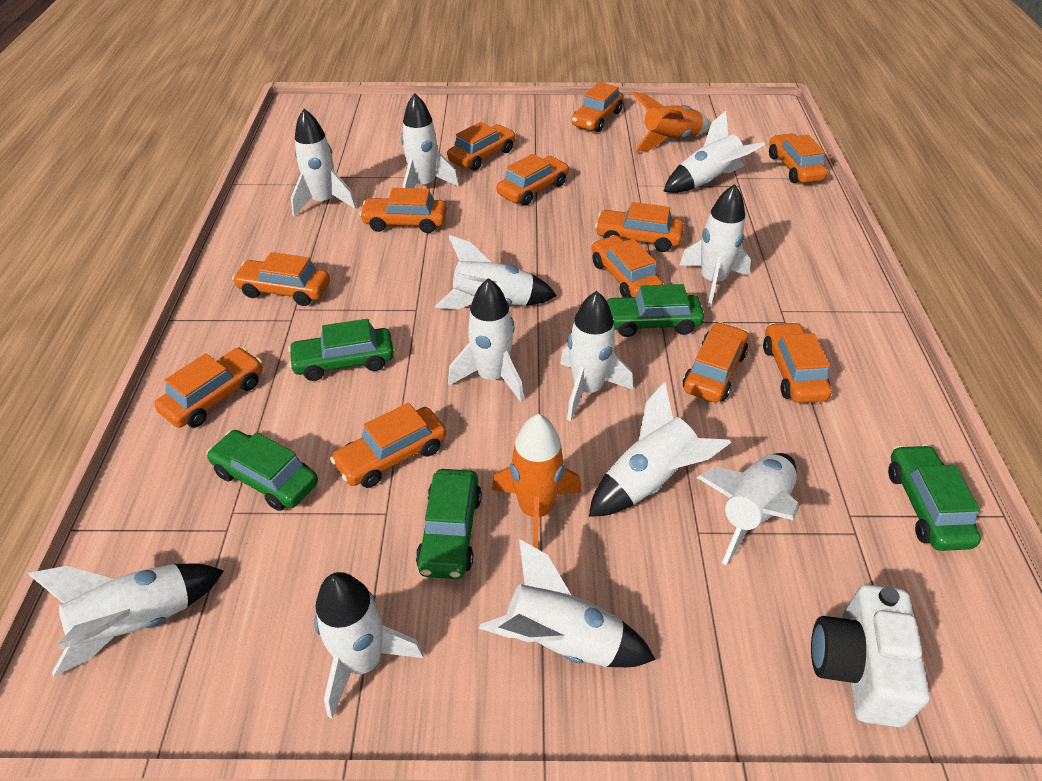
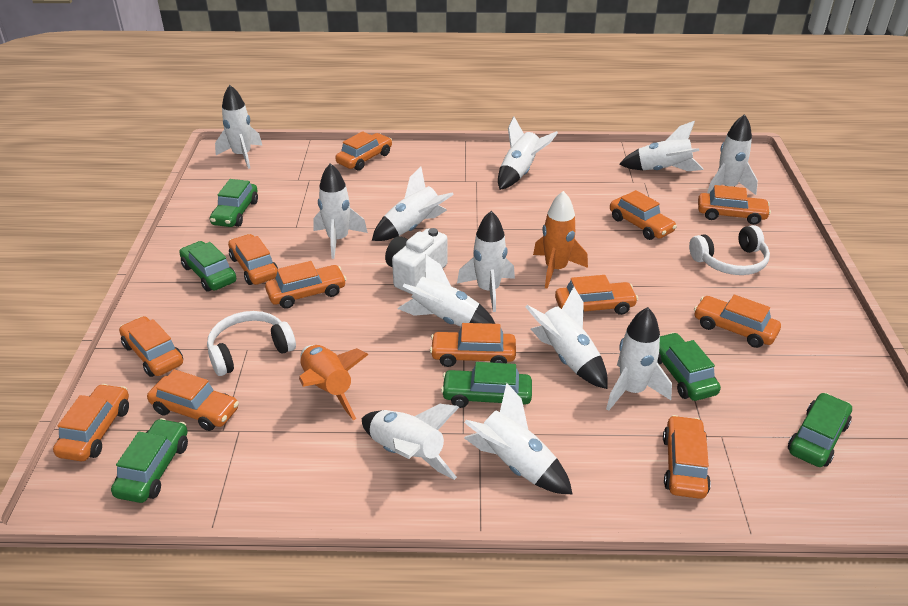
green car: [206,430,318,511] [288,319,394,381] [416,469,482,579] [607,284,704,337] [888,444,981,551] = 5 -> [111,418,188,503] [179,241,236,292] [210,179,258,227] [441,362,532,408] [657,332,721,401] [788,393,852,467] = 6
white headphones: none = 0 -> [207,311,296,376] [689,225,770,275] = 2

